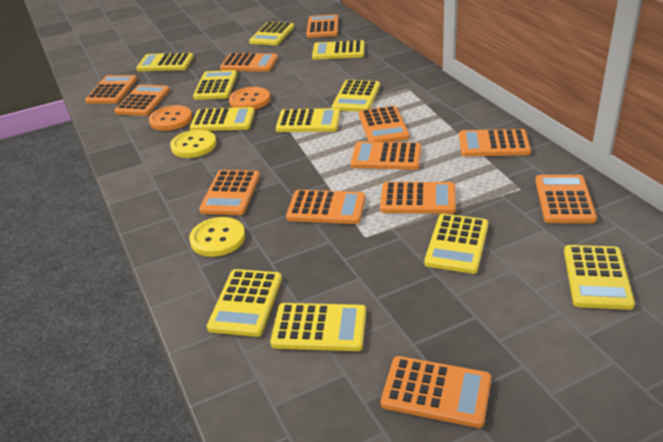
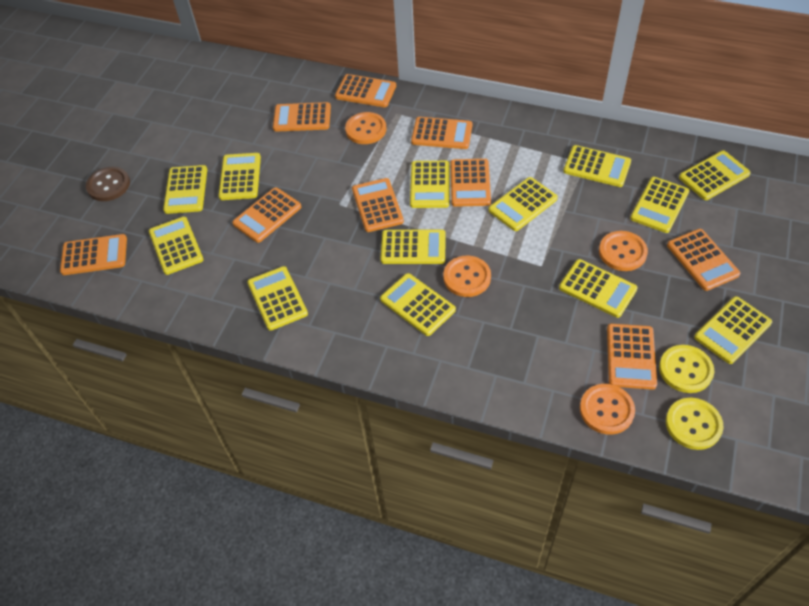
brown button: none = 0 -> [86,167,130,201] = 1
orange button: [149,105,192,131] [229,87,270,110] = 2 -> [345,112,386,144] [443,256,491,297] [580,384,635,435] [599,231,648,271] = 4
orange calculator: [85,75,137,104] [114,85,170,116] [199,170,260,215] [220,53,278,72] [286,190,365,224] [306,14,339,38] [351,141,421,170] [359,106,410,142] [380,182,456,214] [381,356,491,428] [459,129,531,156] [535,175,597,223] = 12 -> [60,234,127,275] [232,187,301,243] [273,102,331,132] [335,74,396,107] [352,178,404,232] [411,117,472,149] [451,159,491,207] [607,324,657,390] [667,229,741,291] = 9
yellow calculator: [136,53,194,71] [190,107,255,131] [193,70,237,100] [207,269,282,337] [249,22,294,45] [270,303,366,351] [276,108,340,132] [312,40,365,60] [332,80,380,112] [424,214,489,274] [564,245,635,310] = 11 -> [149,217,204,275] [163,165,207,214] [219,153,261,200] [248,266,308,330] [380,230,446,264] [380,273,456,336] [410,161,449,208] [488,177,558,231] [559,259,638,318] [563,145,631,187] [630,177,689,233] [679,151,751,200] [694,296,772,364] = 13

